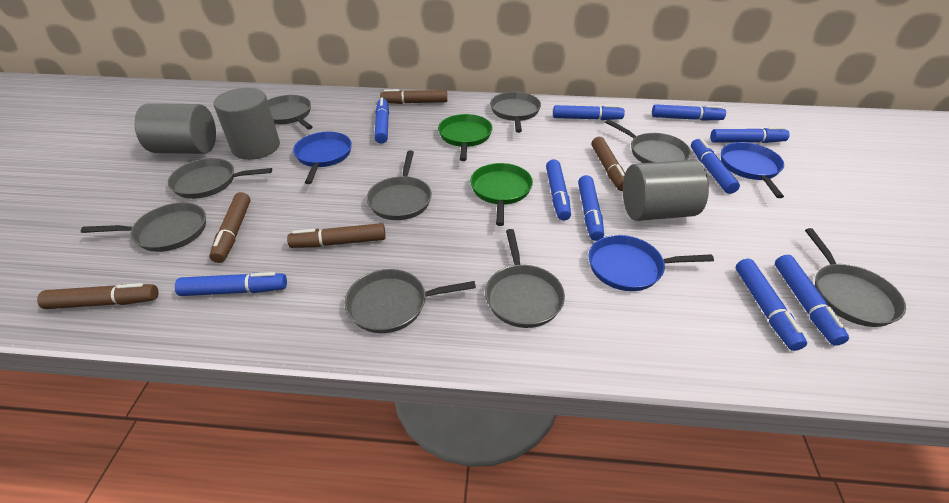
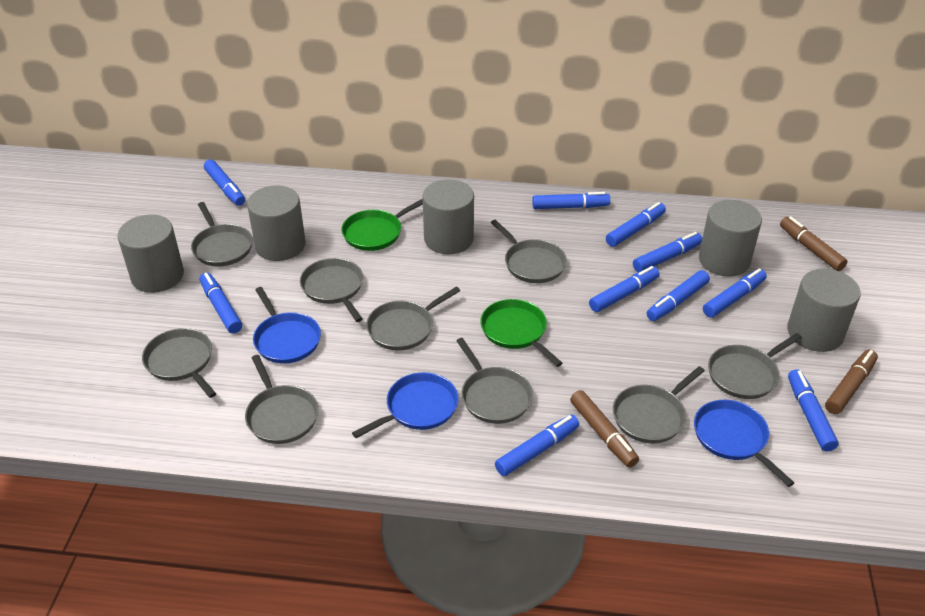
brown marker: [37,283,159,309] [209,192,251,263] [287,223,386,248] [380,89,447,104] [591,137,625,191] = 5 -> [570,390,639,468] [780,216,848,271] [825,350,878,414] = 3
grey cylinder: [134,103,216,154] [214,88,280,160] [623,160,709,221] = 3 -> [117,214,184,293] [247,186,306,261] [422,179,474,254] [699,200,762,276] [787,269,861,352] = 5

